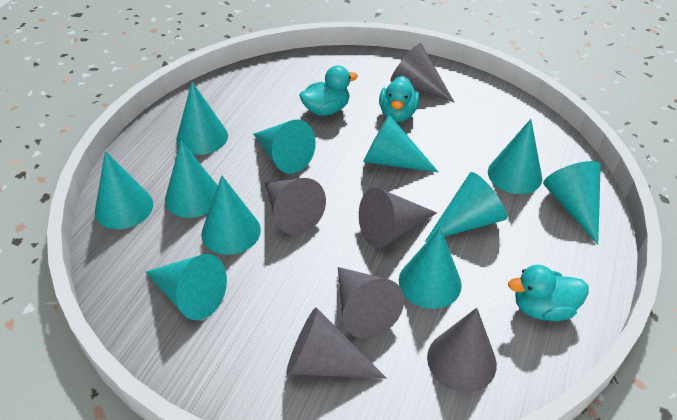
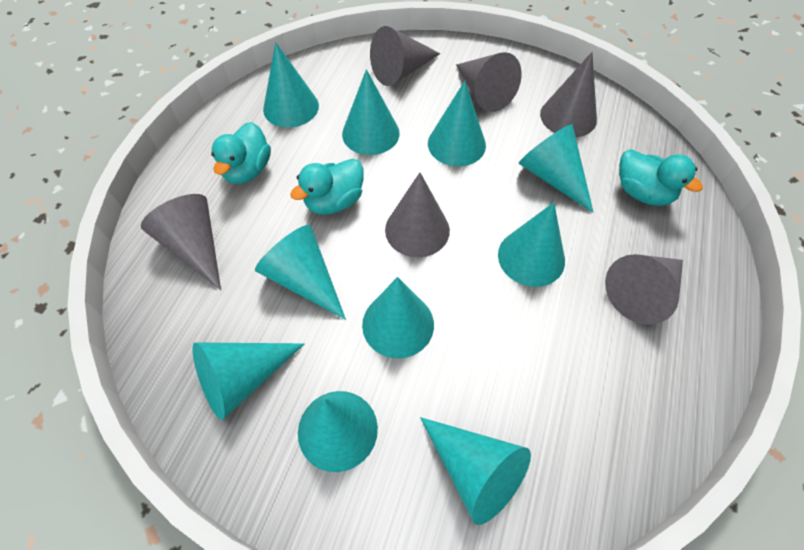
turquoise cone: [95,151,153,229] [146,254,227,320] [165,141,218,218] [176,82,228,155] [201,175,261,255] [253,120,316,174] [363,115,439,173] [399,227,462,309] [425,172,507,242] [488,119,542,194] [543,161,601,245] = 11 -> [192,342,305,420] [255,225,346,320] [263,42,319,128] [298,391,378,472] [342,69,400,155] [362,277,434,358] [420,417,531,525] [428,81,486,166] [498,202,565,287] [518,124,594,213] = 10

